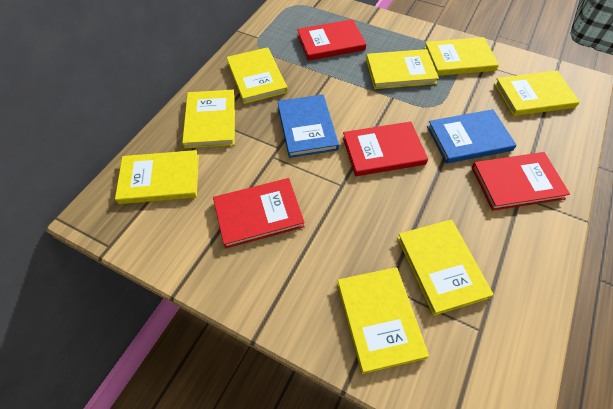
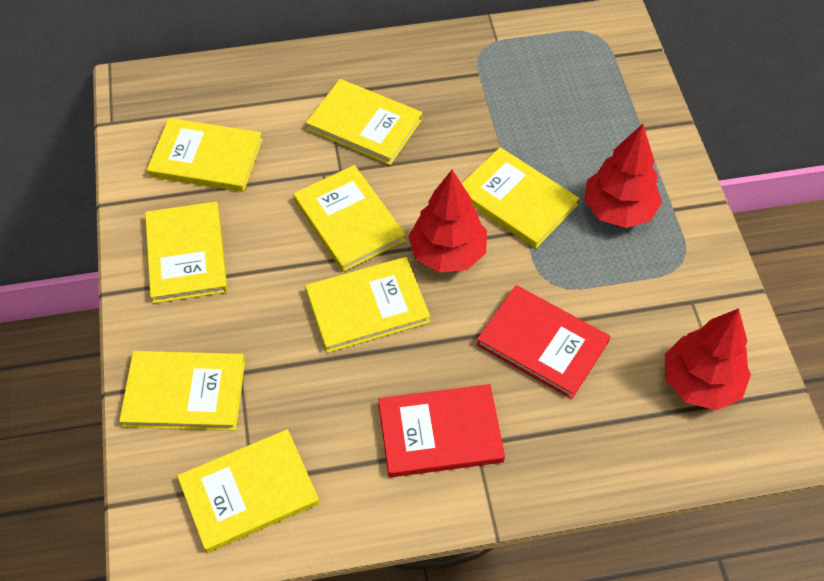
blue book: [277,95,339,158] [427,109,516,164] = 2 -> none = 0
red book: [213,178,305,249] [297,19,366,61] [343,121,428,176] [472,152,570,211] = 4 -> [378,384,505,478] [476,285,610,399] = 2
red tree: none = 0 -> [408,170,487,273] [584,124,662,228] [665,308,751,410] = 3

